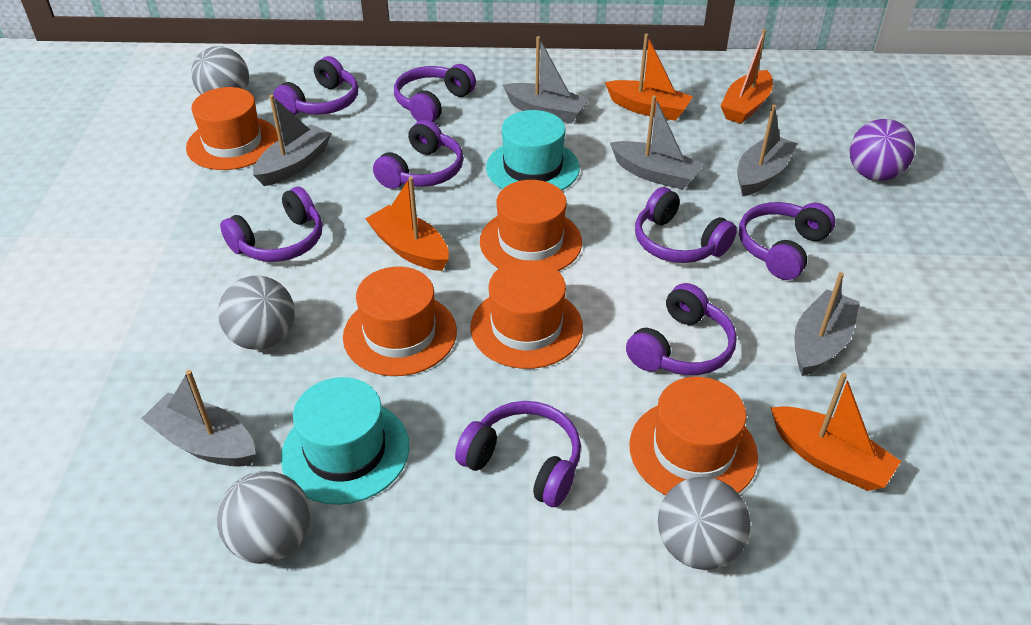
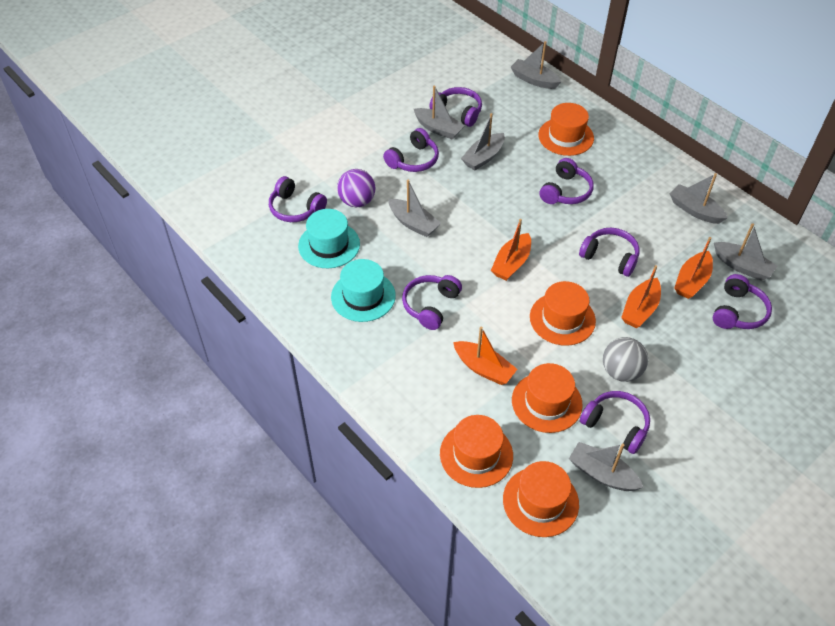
grey ball: [191,46,249,94] [217,471,311,564] [218,276,295,350] [658,477,751,570] = 4 -> [603,337,648,382] = 1
grey boat: [141,370,256,467] [253,95,332,186] [503,36,589,124] [610,95,704,190] [737,104,797,196] [795,272,860,376] = 6 -> [388,180,441,237] [414,85,465,140] [461,113,505,171] [511,41,561,89] [569,442,644,491] [669,173,728,224] [714,223,777,281] = 7

